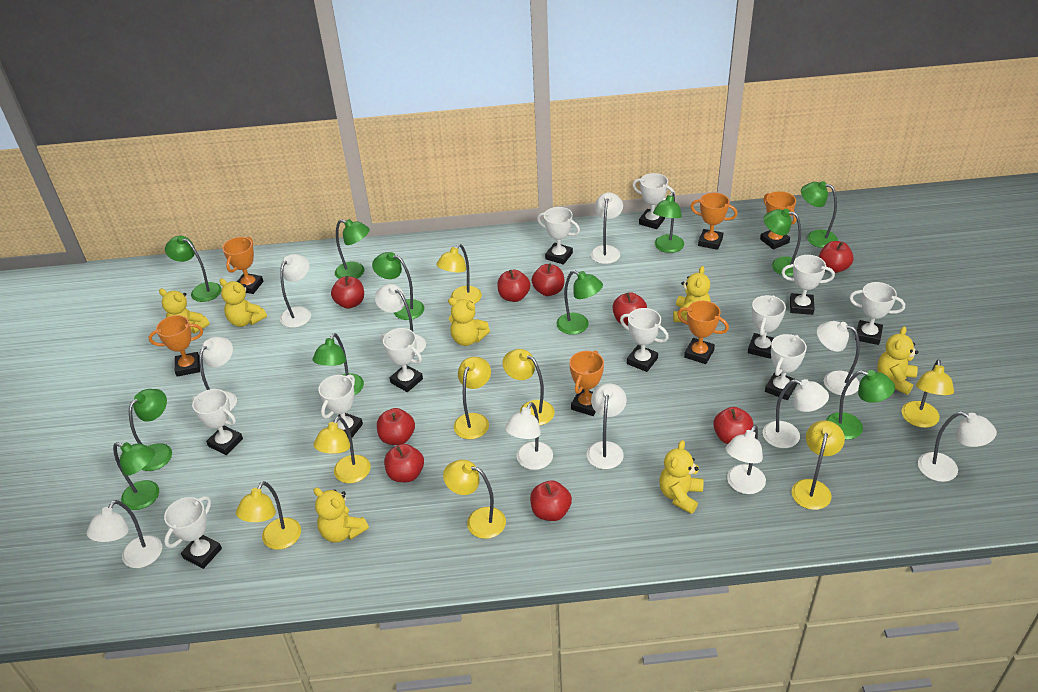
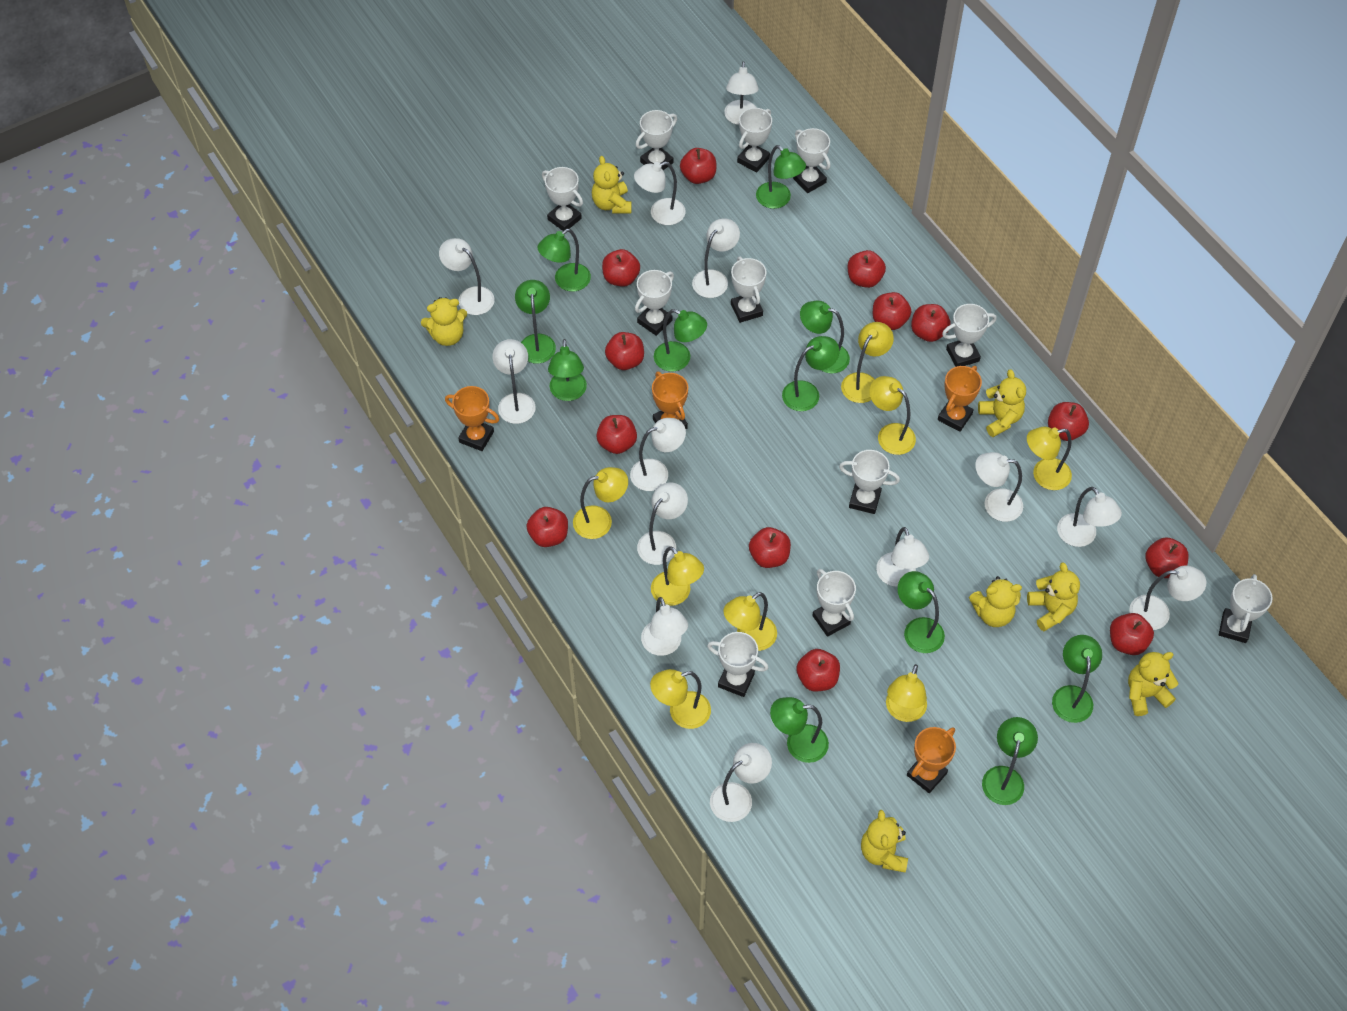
orange trophy: [149,315,203,377] [222,237,264,294] [569,350,604,416] [677,301,729,364] [690,193,738,250] [760,191,797,250] = 6 -> [445,386,499,451] [652,371,688,429] [907,727,956,793] [938,366,982,432] = 4
red apple: [331,276,364,309] [377,408,415,445] [384,444,424,482] [497,270,530,302] [530,480,572,521] [532,263,564,296] [612,292,647,326] [713,407,753,444] [819,241,854,273] = 9 -> [527,507,568,547] [596,415,637,454] [602,249,640,287] [605,332,644,370] [680,148,716,184] [749,527,791,568] [796,649,840,692] [848,250,886,288] [873,292,911,330] [911,304,951,342] [1048,402,1089,441] [1110,613,1154,655] [1145,537,1189,578] = 13
white lamp: [87,500,162,568] [199,337,237,411] [280,254,311,328] [375,284,426,355] [505,402,553,470] [587,383,627,469] [591,192,623,264] [726,425,766,494] [763,379,829,448] [817,321,860,396] [918,411,997,482] = 11 -> [439,238,495,315] [493,339,536,424] [630,418,686,491] [634,161,686,225] [637,482,688,565] [641,597,688,656] [692,218,740,298] [710,743,772,822] [724,61,759,125] [876,527,929,587] [975,452,1023,522] [1057,487,1122,547] [1129,566,1206,630] = 13

